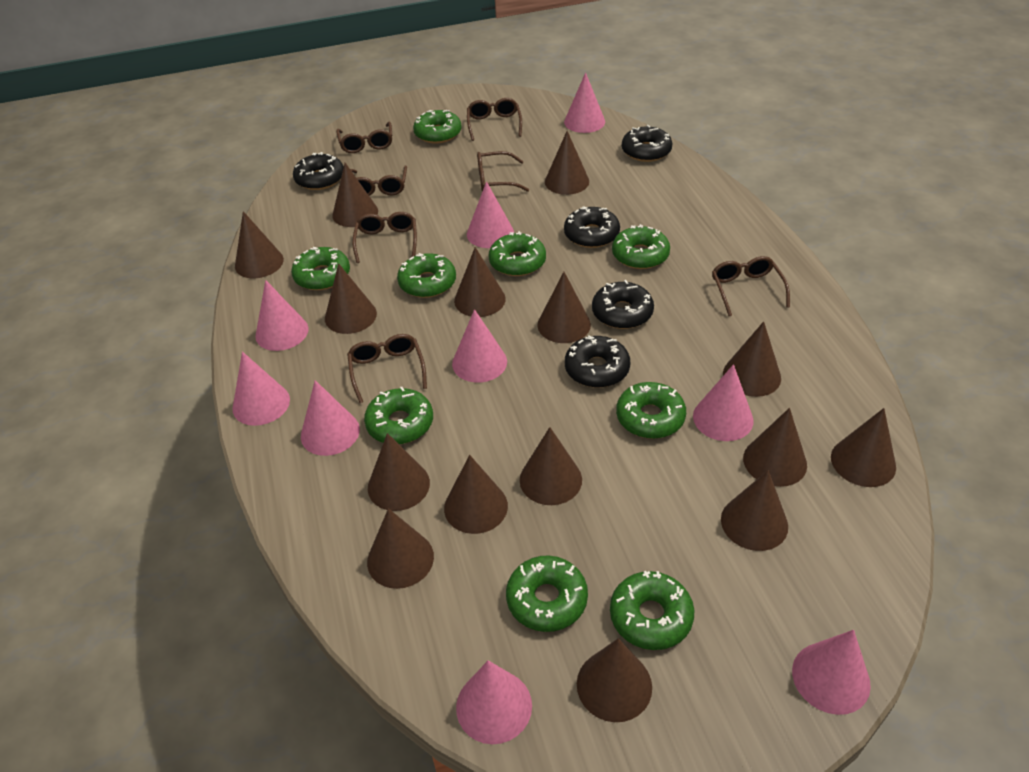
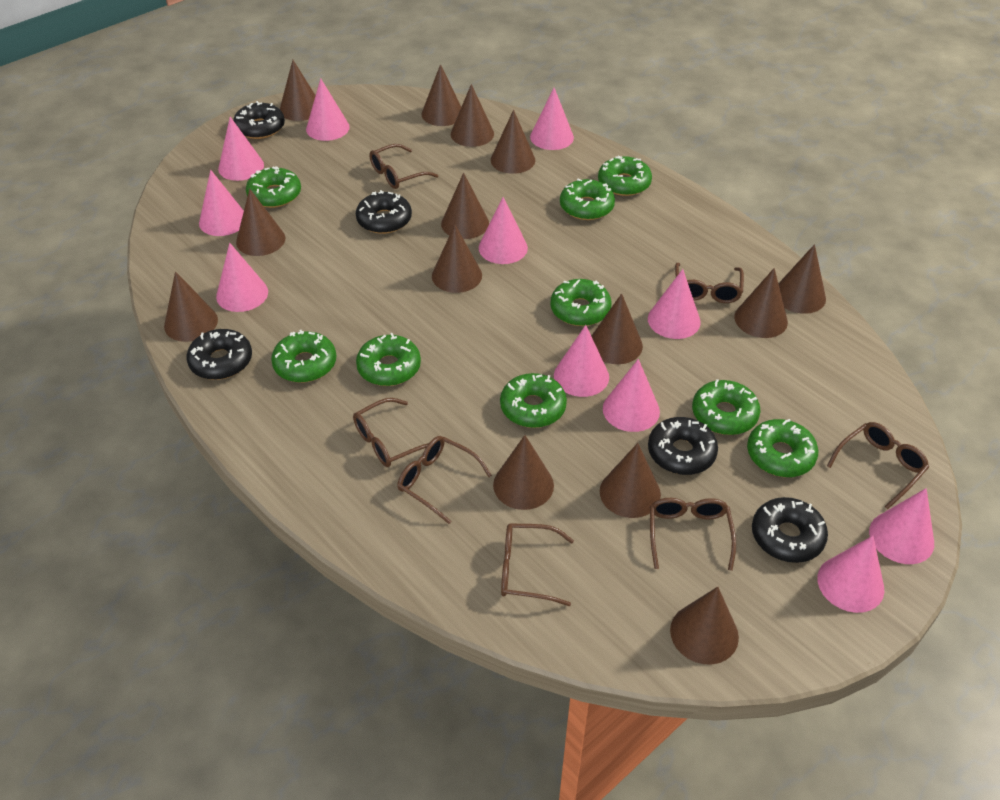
brown cone: [235,211,284,278] [325,263,377,334] [332,163,378,227] [367,508,434,589] [368,433,430,511] [444,455,508,534] [454,247,506,317] [520,427,582,505] [537,272,591,343] [545,131,589,195] [577,638,652,722] [721,470,788,551] [723,321,781,397] [743,408,807,487] [831,408,896,487] = 15 -> [164,271,218,342] [236,189,285,256] [280,60,316,121] [421,64,461,126] [432,225,482,293] [441,173,489,239] [451,84,494,147] [491,110,535,174] [493,435,554,510] [592,293,643,364] [600,443,661,518] [670,587,739,665] [735,268,788,338] [778,244,826,314] = 14
pink cone: [232,351,290,426] [255,280,308,351] [301,380,360,456] [452,309,507,383] [456,660,532,744] [467,181,514,248] [564,72,605,133] [693,364,753,441] [792,630,871,715] = 9 -> [199,170,244,236] [216,243,268,312] [218,117,264,181] [306,79,350,141] [479,197,528,264] [530,88,574,150] [554,325,609,397] [603,359,660,432] [648,269,701,339] [817,536,884,613] [869,488,934,564] = 11

